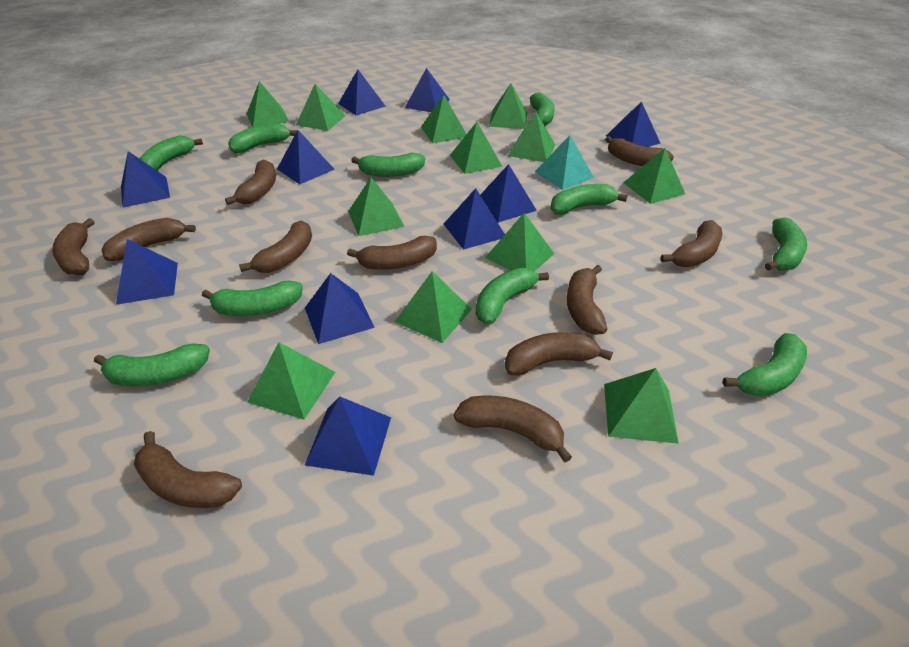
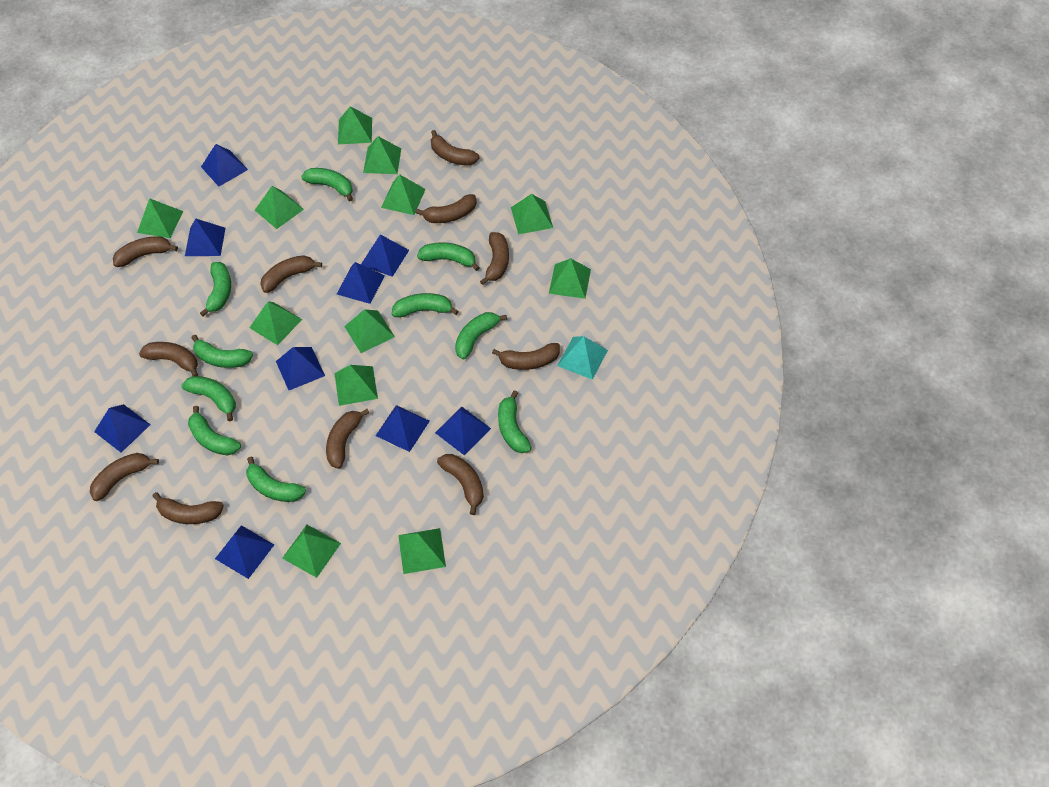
blue pyramid: [116,239,178,305] [121,151,170,208] [277,130,335,184] [305,273,375,344] [305,397,391,476] [338,70,386,115] [405,68,450,112] [444,188,505,250] [480,164,537,223] [606,101,660,147] = 10 -> [94,404,151,453] [185,218,225,256] [201,144,248,186] [215,525,274,579] [276,347,325,390] [337,262,385,304] [361,234,409,277] [376,405,430,452] [435,406,491,456] = 9

